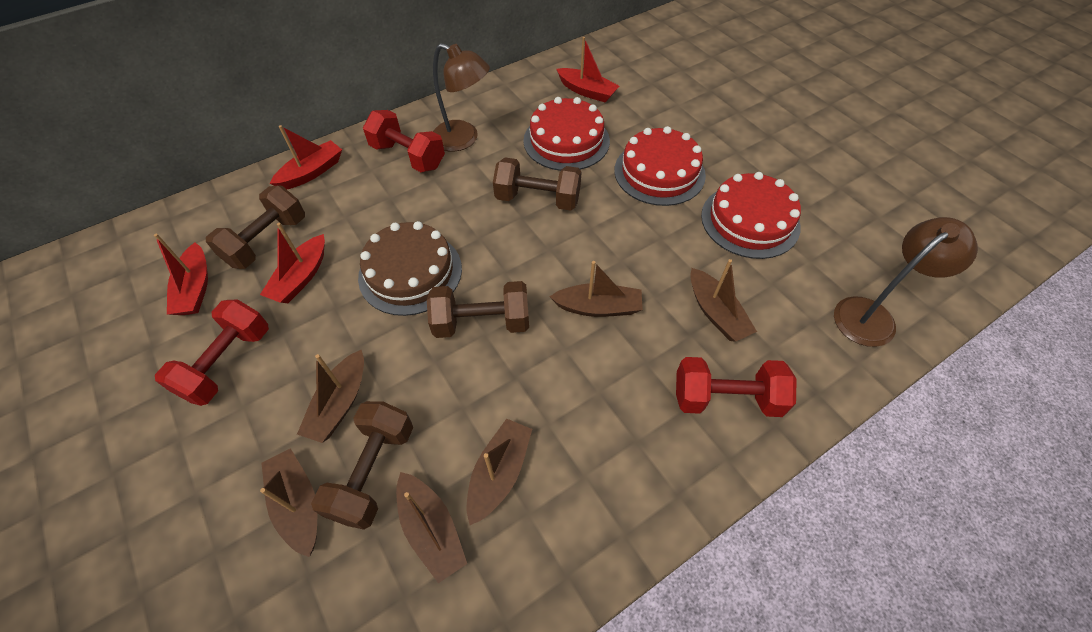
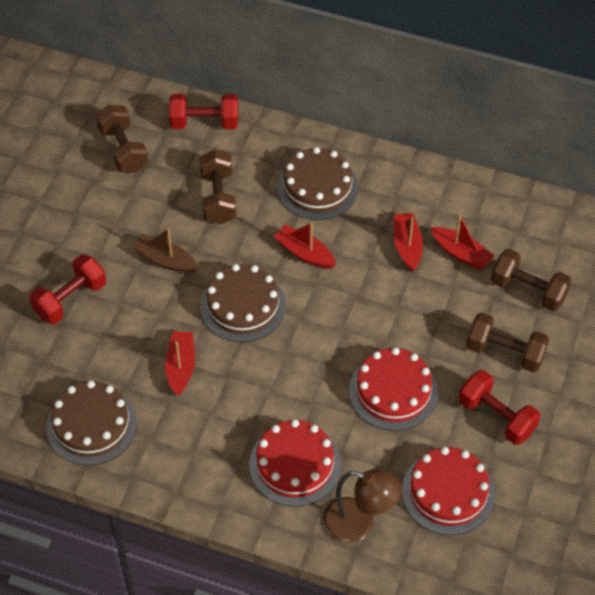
brown boat: [260,448,317,557] [297,350,364,443] [396,472,467,583] [467,419,532,525] [550,261,643,317] [690,259,757,342] = 6 -> [132,228,198,273] = 1
brown cake: [358,221,462,316] = 1 -> [47,380,137,466] [200,264,286,342] [277,147,358,220] = 3
brown lamp: [433,43,490,152] [834,217,978,347] = 2 -> [323,469,402,543] = 1

